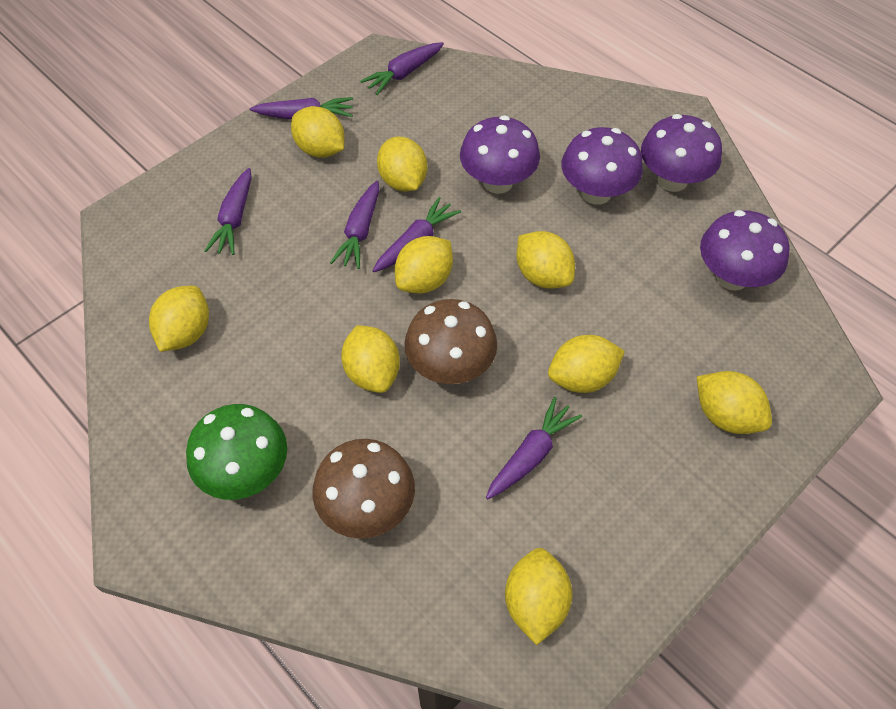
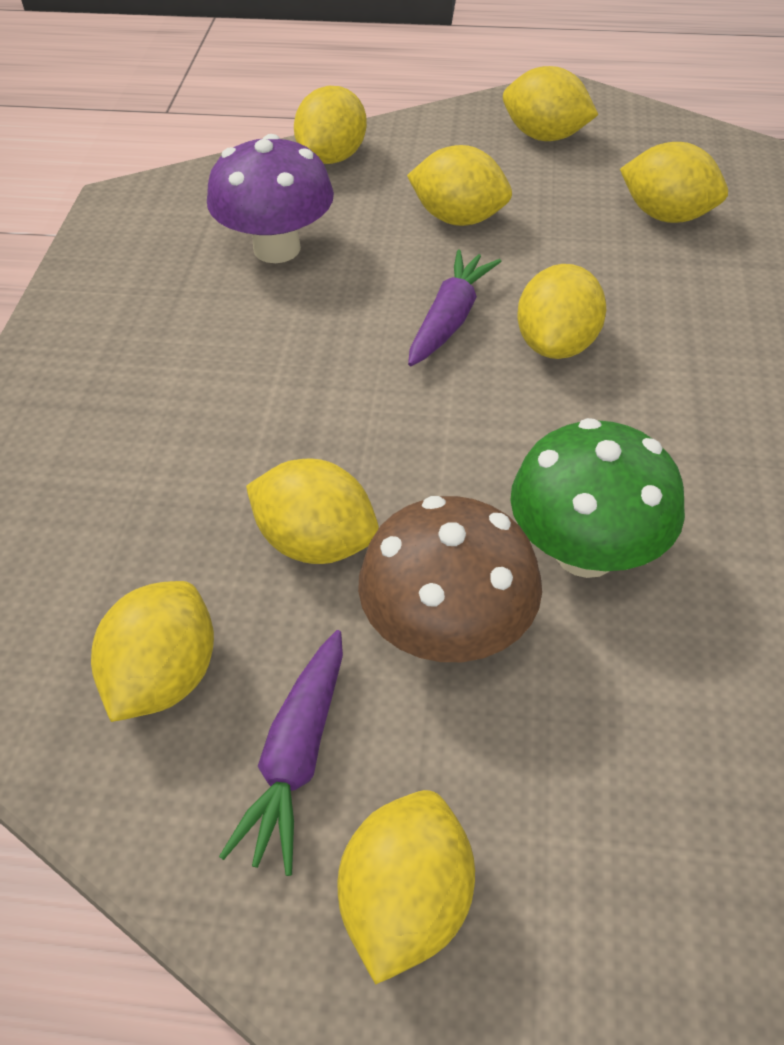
brown mushroom: [313,439,415,539] [404,299,497,384] = 2 -> [358,496,542,662] = 1
purple carrot: [204,168,252,255] [250,97,353,120] [330,181,379,269] [360,42,444,95] [373,197,461,272] [486,397,582,499] = 6 -> [219,630,343,876] [408,249,502,366] = 2
purple mushroom: [460,115,540,194] [562,127,643,205] [641,114,722,192] [700,210,789,291] = 4 -> [207,134,334,263] = 1
yellow lemon: [149,286,209,352] [291,106,345,158] [341,325,400,393] [377,137,427,191] [395,236,453,293] [505,548,573,645] [516,231,575,289] [548,335,625,393] [697,371,772,434] = 9 -> [91,581,214,722] [246,459,379,564] [294,86,367,164] [338,790,475,984] [407,145,512,226] [503,66,598,141] [517,264,606,359] [620,142,728,223] = 8

